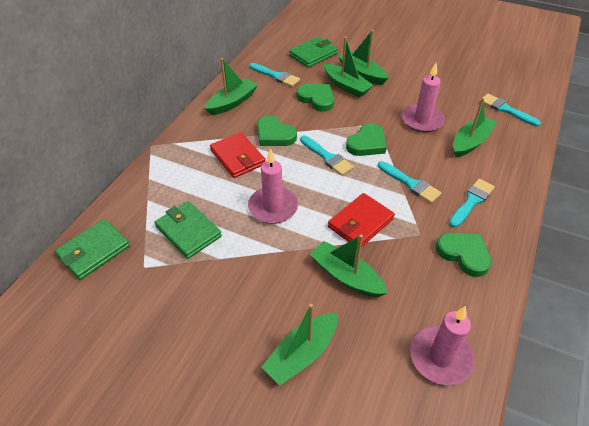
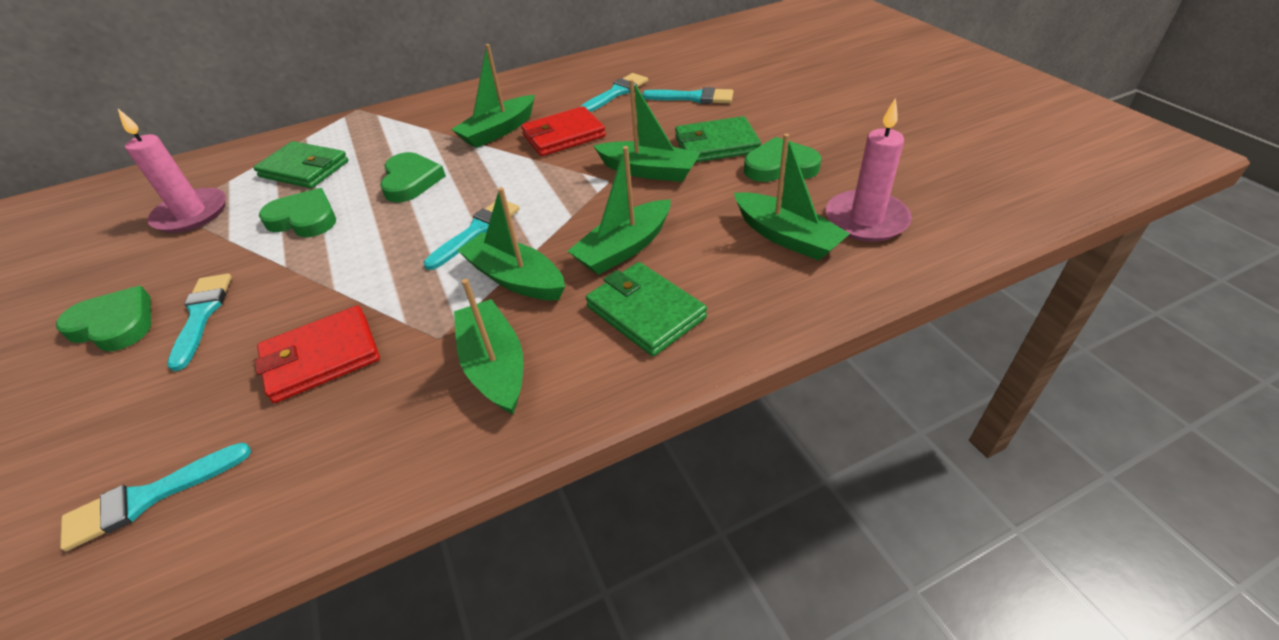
pink candle: [248,148,298,224] [402,63,445,132] [410,306,475,385] = 3 -> [118,109,226,233] [826,98,912,242] = 2

